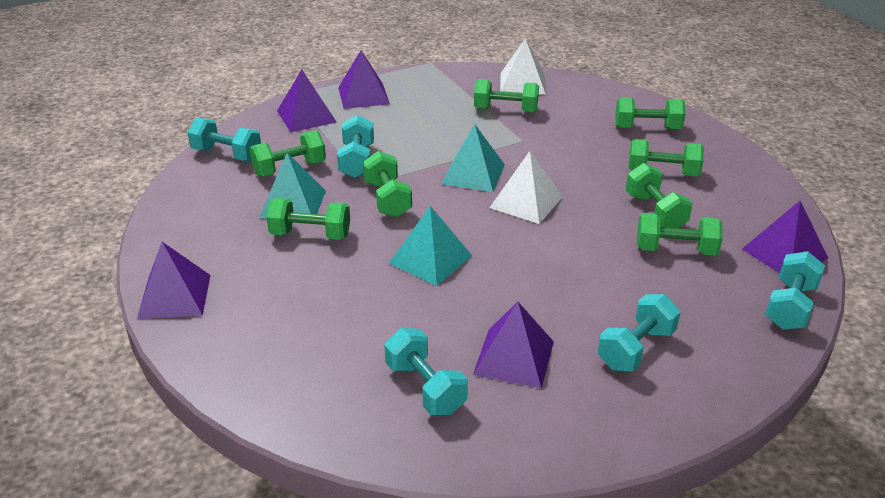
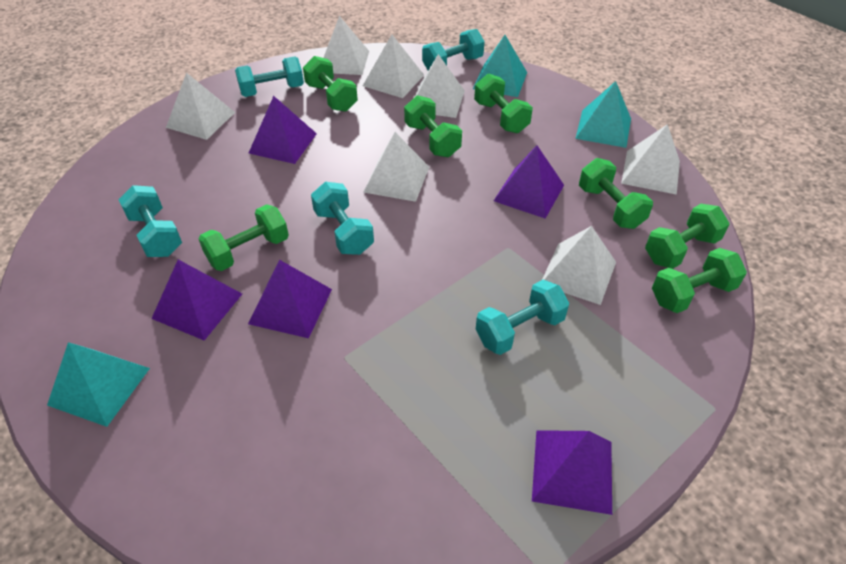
green dumbbell: [250,130,326,177] [266,198,350,240] [363,151,412,218] [474,79,539,113] [615,97,686,129] [626,163,693,229] [628,139,704,177] [637,213,723,256] = 8 -> [199,204,289,271] [303,56,358,112] [404,95,462,157] [474,73,533,133] [579,158,653,229] [645,204,730,269] [652,248,747,313] = 7
white pyramid: [489,151,563,224] [500,38,546,95] = 2 -> [166,73,235,140] [323,16,369,75] [363,35,424,98] [363,132,429,202] [415,54,465,118] [542,226,616,305] [621,124,680,195] = 7

